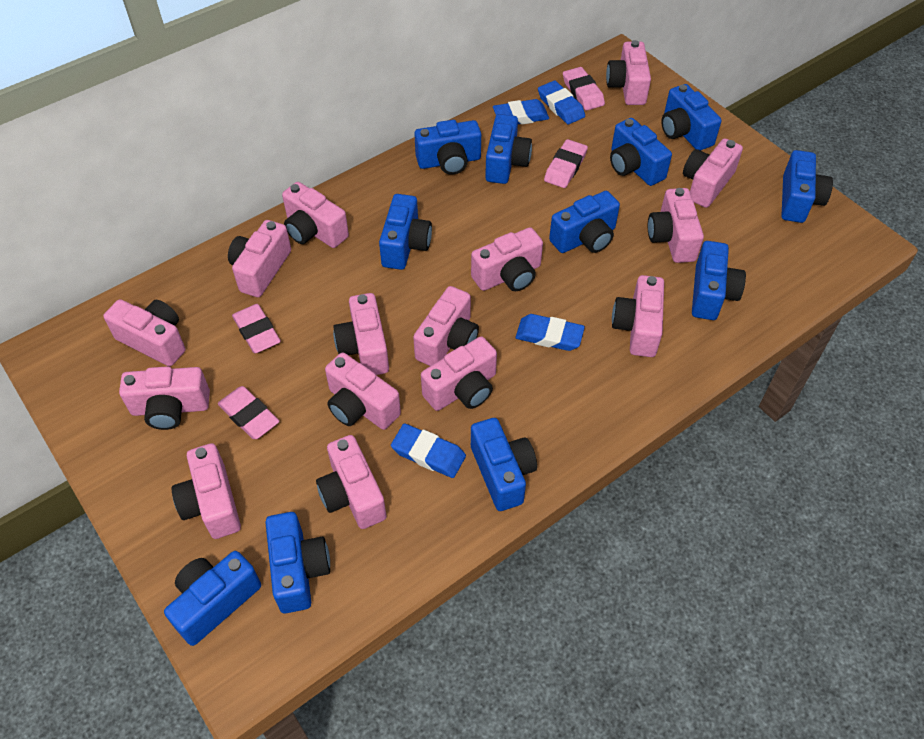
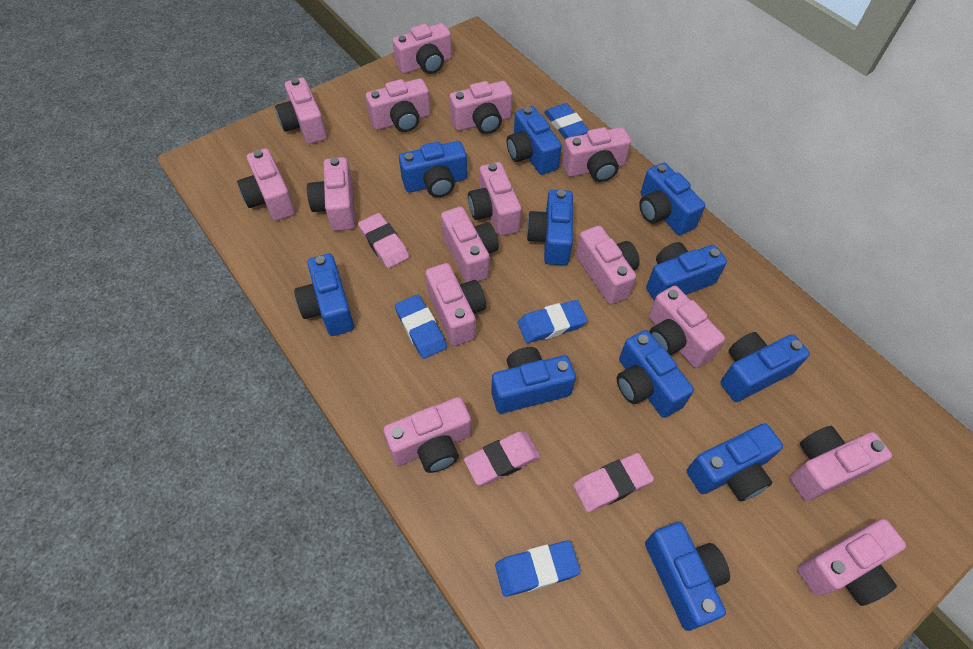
pink eraser: [218,386,279,439] [232,304,281,353] [544,139,588,188] [563,67,605,111] = 4 -> [358,213,409,268] [464,431,541,485] [573,453,654,512] = 3

